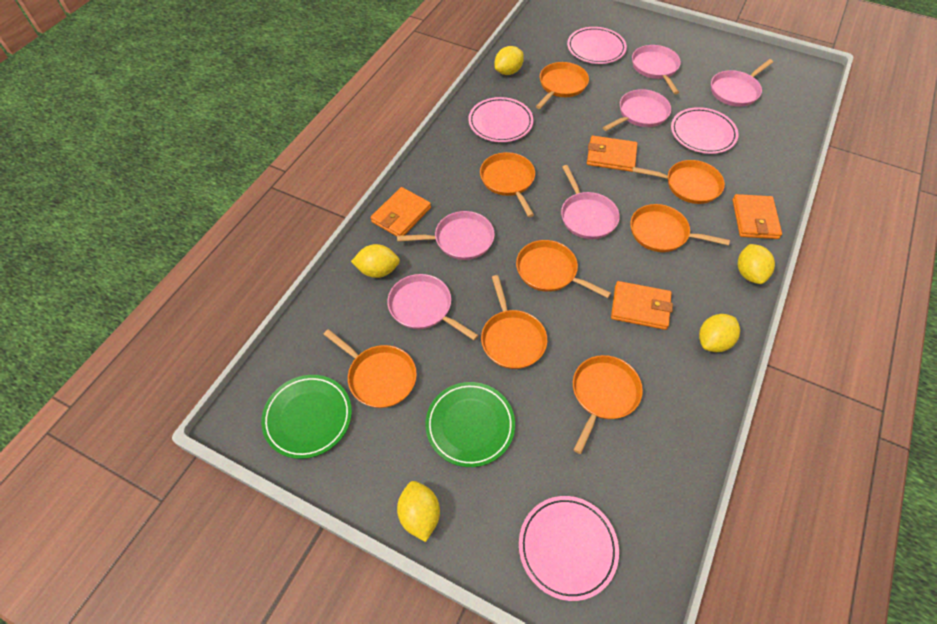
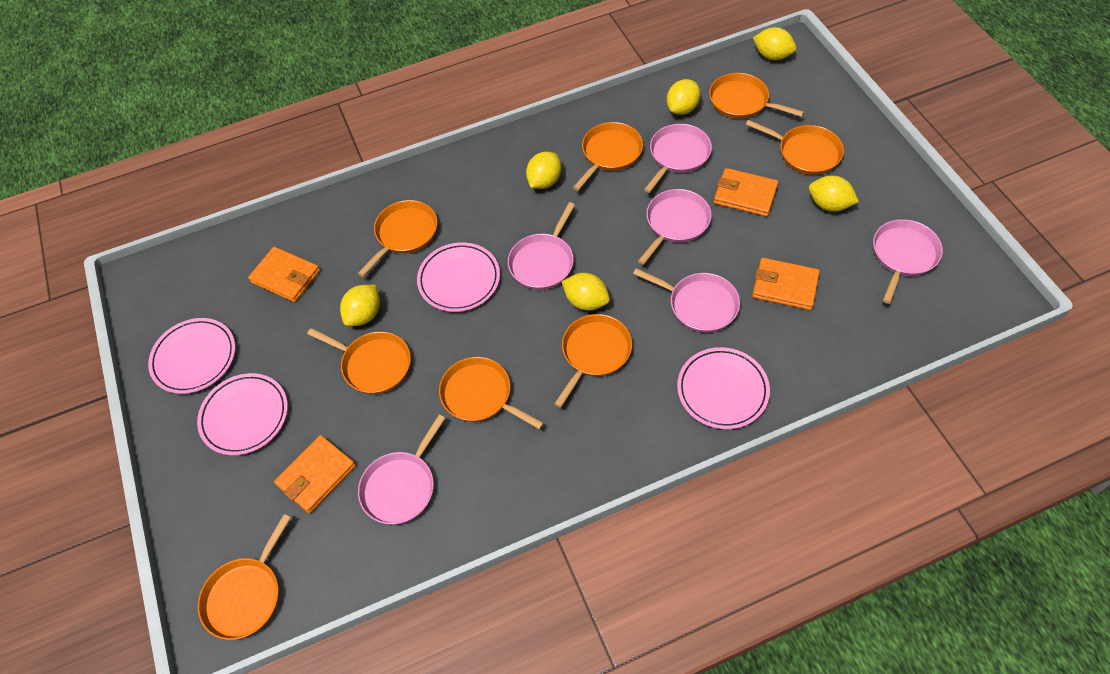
green plate: [261,375,352,459] [425,382,515,467] = 2 -> none = 0
yellow lemon: [351,244,400,278] [397,481,440,542] [494,46,524,75] [699,314,740,352] [738,244,775,284] = 5 -> [340,285,380,326] [526,152,561,189] [562,273,610,311] [667,79,701,115] [753,27,796,60] [809,175,859,212] = 6

